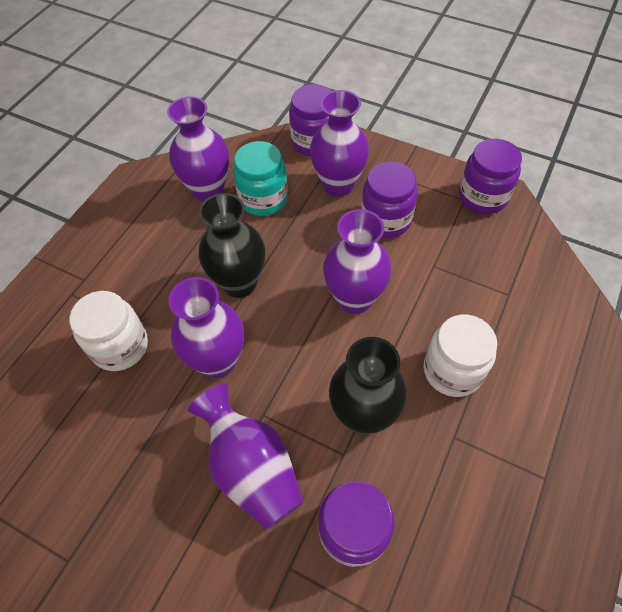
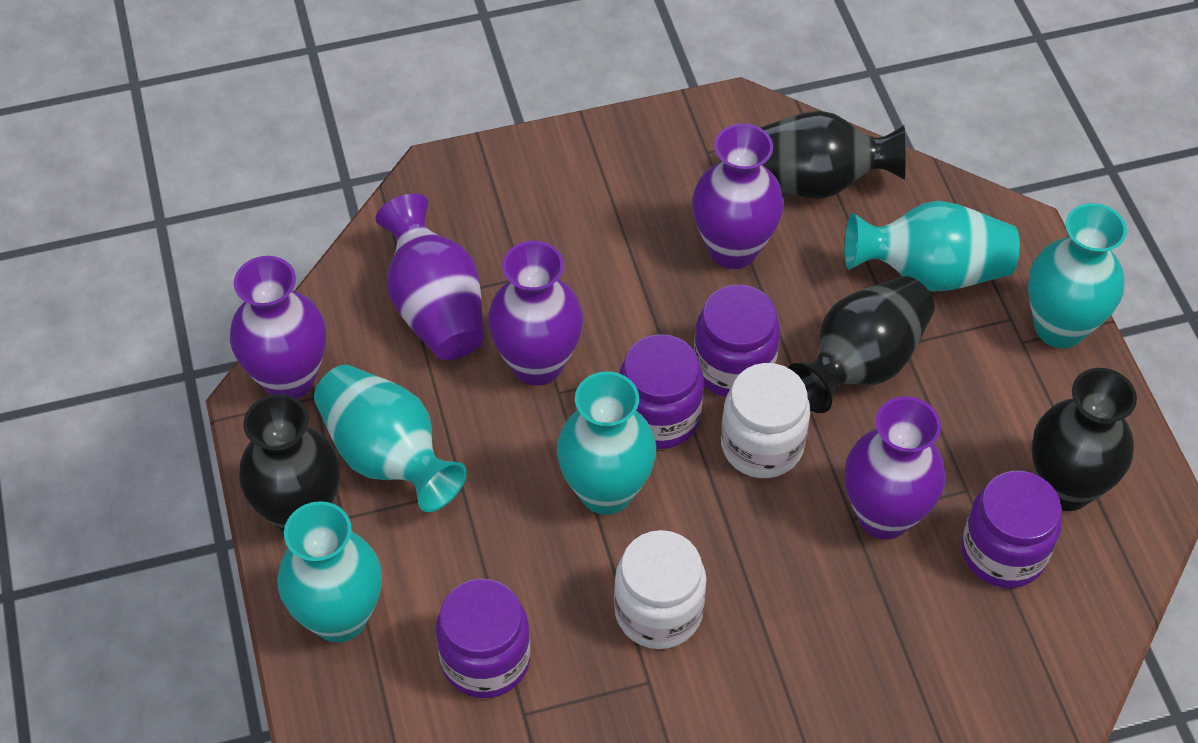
black vase: [199,193,265,298] [329,337,407,434] = 2 -> [239,394,340,533] [760,111,905,199] [788,276,935,413] [1032,368,1137,511] = 4
turquoise jar: [233,141,288,216] = 1 -> none = 0
turquoise vase: none = 0 -> [277,501,382,643] [314,365,467,512] [557,371,656,515] [844,201,1020,292] [1028,203,1127,348] = 5

